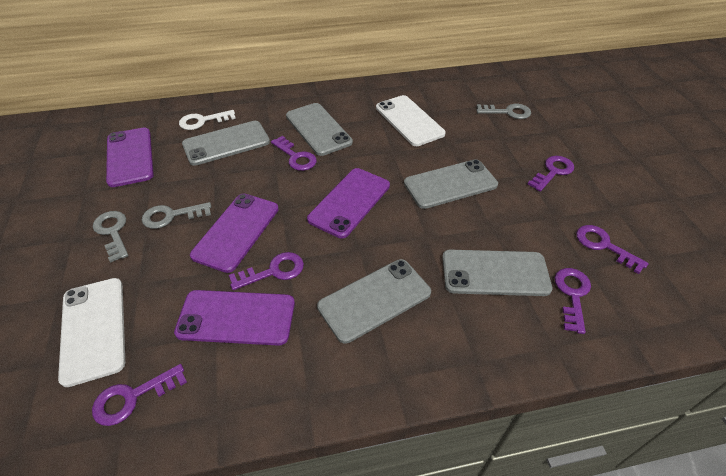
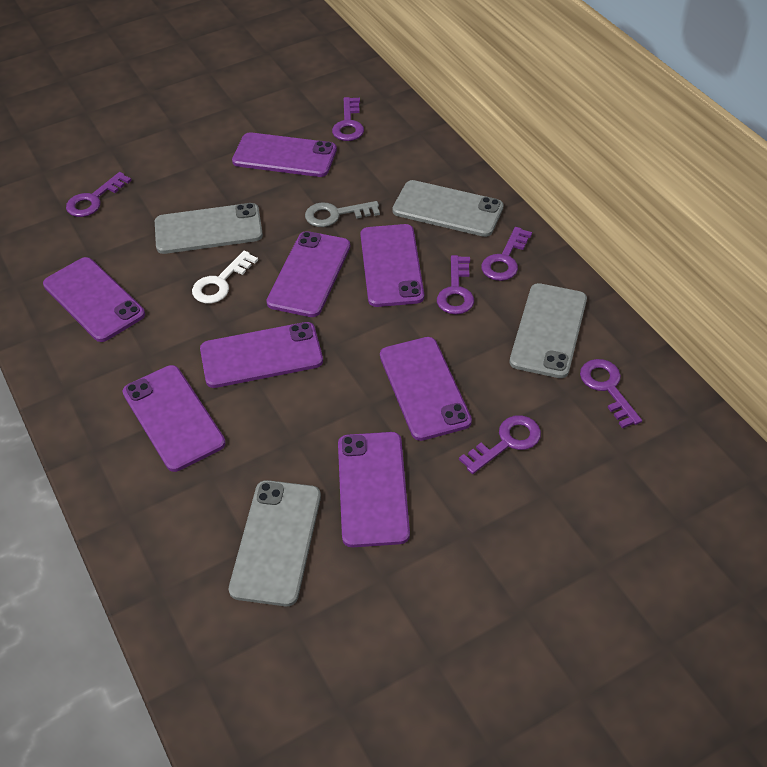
grey key: [93,211,129,263] [142,202,211,229] [476,104,531,119] = 3 -> [305,201,380,227] = 1
grey phone: [182,121,270,166] [286,103,353,156] [317,259,431,344] [404,159,498,209] [442,250,552,296] = 5 -> [155,203,263,254] [229,480,321,606] [392,180,504,237] [510,283,587,378] = 4
purple phone: [106,127,154,187] [174,290,295,346] [190,194,279,273] [307,168,390,239] = 4 -> [43,257,145,342] [122,365,226,472] [200,322,323,388] [232,132,337,177] [266,231,350,317] [338,432,410,547] [360,224,424,307] [380,337,472,441] = 8
white phone: [58,278,125,387] [376,95,446,146] = 2 -> none = 0

